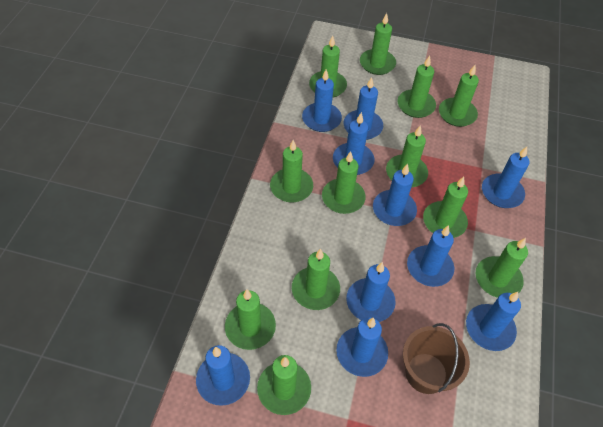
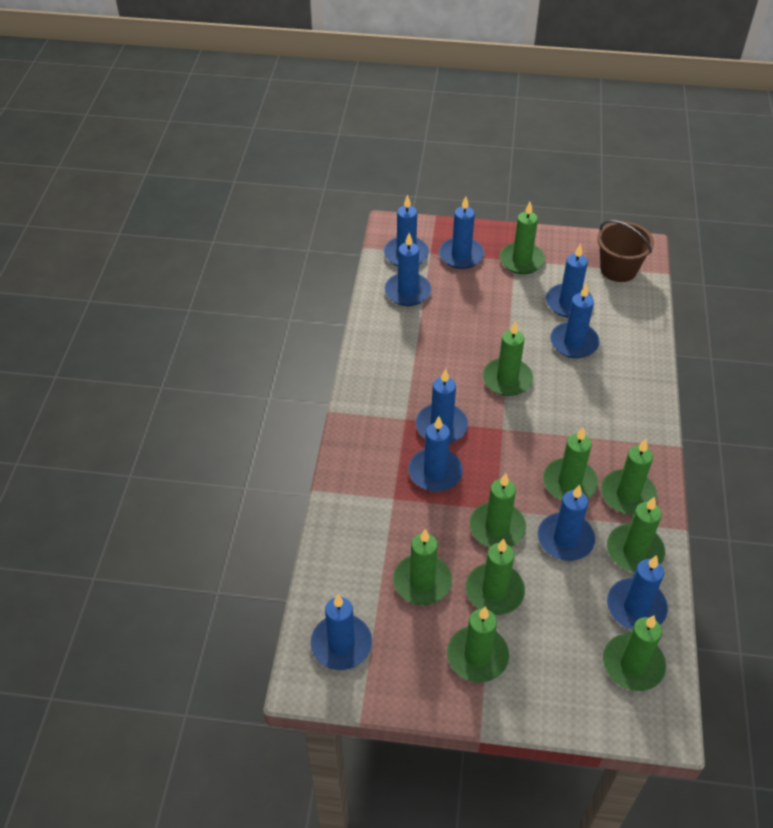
green candle: [225,289,276,350] [257,355,311,415] [270,140,313,202] [292,249,340,310] [309,36,347,98] [322,151,366,214] [360,13,396,75] [386,125,428,188] [397,56,436,118] [423,177,468,238] [439,65,479,127] [475,238,528,298] = 12 -> [393,529,452,605] [447,607,509,683] [466,539,525,615] [469,473,526,547] [483,321,533,396] [500,202,545,274] [543,427,598,500] [601,439,657,515] [603,615,666,691] [607,497,665,572] = 10

